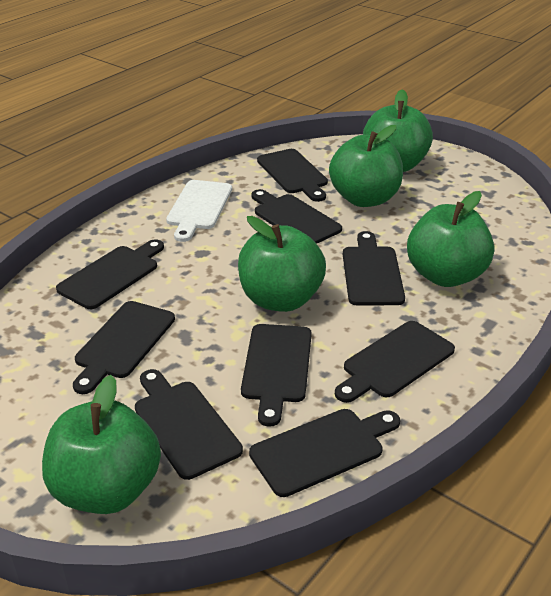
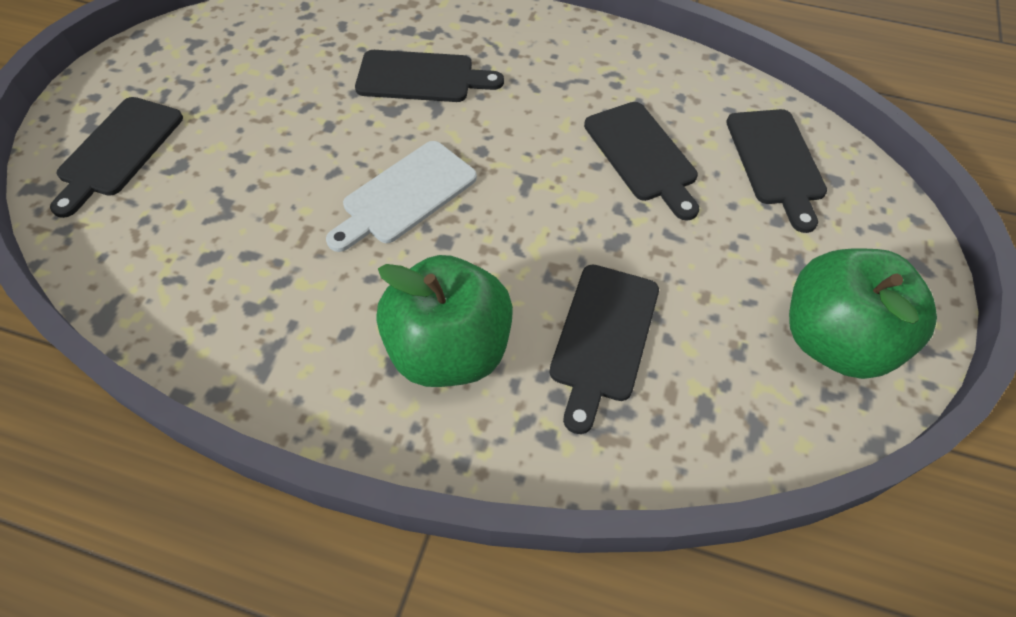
black cutting board: [56,239,164,309] [73,301,175,394] [135,369,243,480] [241,324,312,427] [249,409,400,497] [251,189,342,244] [257,149,328,202] [335,321,455,403] [343,231,405,306] = 9 -> [50,97,183,218] [355,50,504,102] [549,264,659,434] [584,102,699,221] [726,109,827,233] = 5
green apple: [42,375,161,514] [238,216,326,312] [329,125,403,207] [363,89,433,172] [407,191,494,287] = 5 -> [377,255,513,387] [789,249,937,379] = 2

